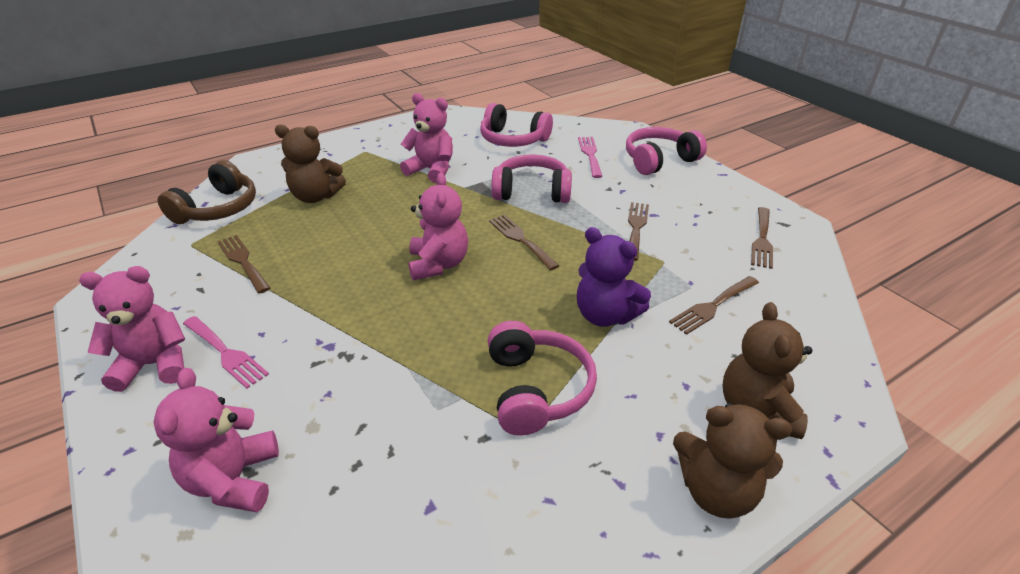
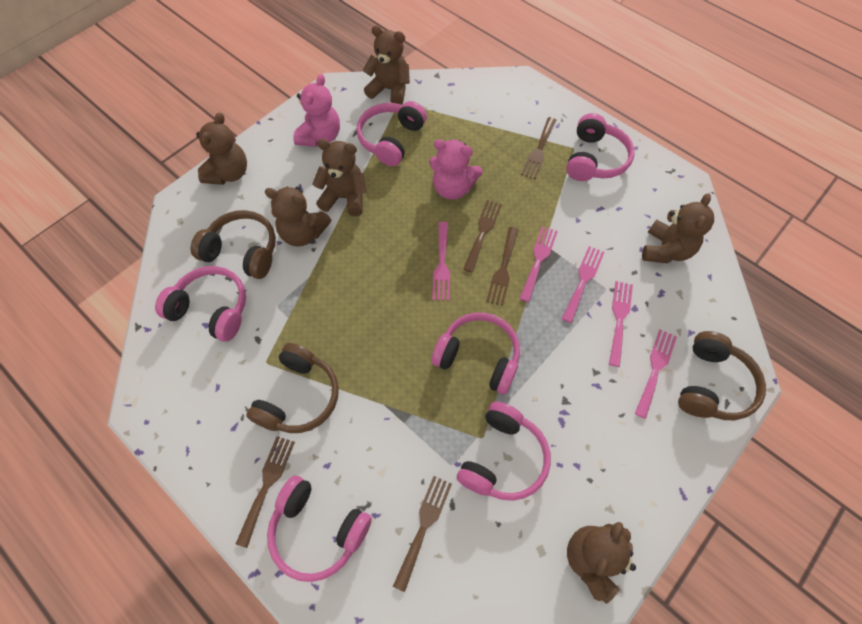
brown headphones: [158,160,256,224] = 1 -> [191,210,276,279] [246,343,339,433] [678,331,766,420] = 3
brown teddy bear: [275,124,346,203] [673,403,792,519] [723,302,812,439] = 3 -> [196,112,247,185] [265,186,331,247] [312,139,367,216] [363,26,410,105] [567,522,636,604] [642,193,714,263] = 6
pink fork: [183,316,269,389] [578,137,602,178] = 2 -> [432,222,450,301] [519,226,558,302] [562,246,604,323] [609,281,633,367] [635,330,677,419] = 5
pink headphones: [480,103,553,147] [488,321,597,435] [491,154,572,203] [626,127,707,175] = 4 -> [155,266,246,342] [267,476,372,582] [356,101,427,167] [431,312,520,394] [457,402,551,501] [566,113,635,181] = 6
pink teddy bear: [79,266,185,392] [154,368,279,512] [400,93,453,183] [408,173,468,280] = 4 -> [294,74,340,147] [429,139,483,200] = 2
purple teddy bear: [577,227,651,327] = 1 -> none = 0

